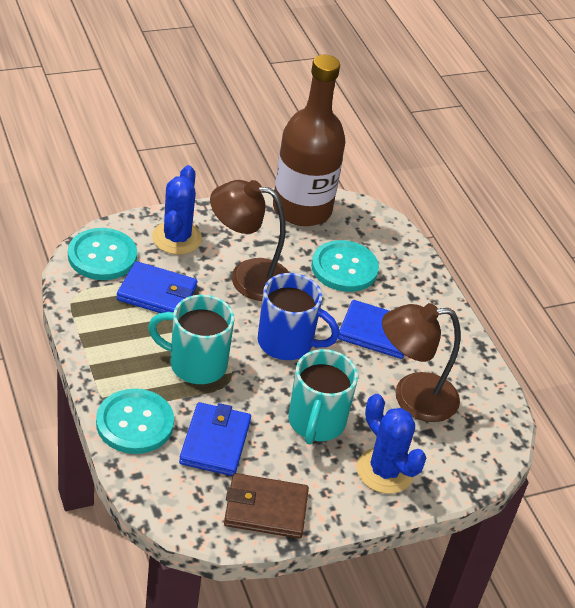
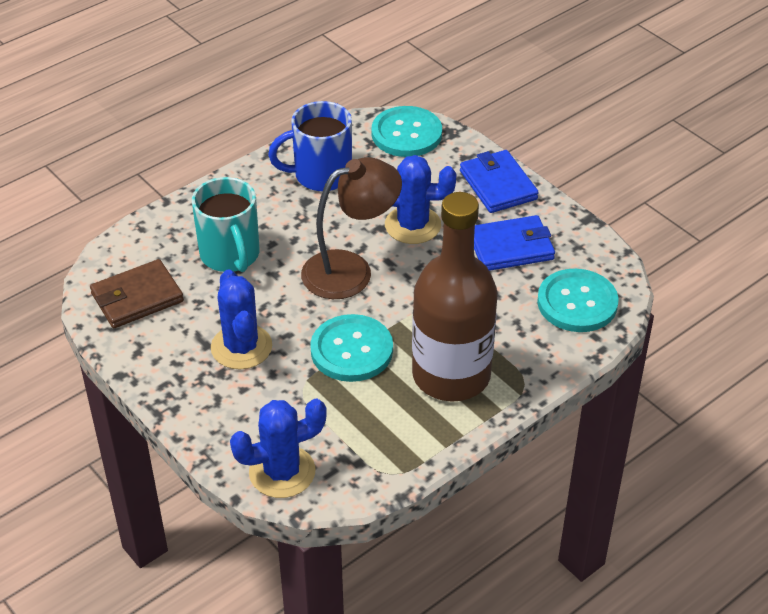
blue cactus: [152,165,202,255] [357,394,426,494] = 2 -> [211,269,272,369] [230,399,327,498] [385,155,457,244] = 3
blue wallet: [117,261,197,313] [179,402,251,476] [338,300,404,359] = 3 -> [460,150,539,213] [474,215,555,271] = 2
brown lamp: [210,180,289,301] [382,303,461,422] = 2 -> [301,157,402,299] = 1
turquoise mug: [148,294,234,384] [288,349,358,444] = 2 -> [192,177,259,272] = 1

